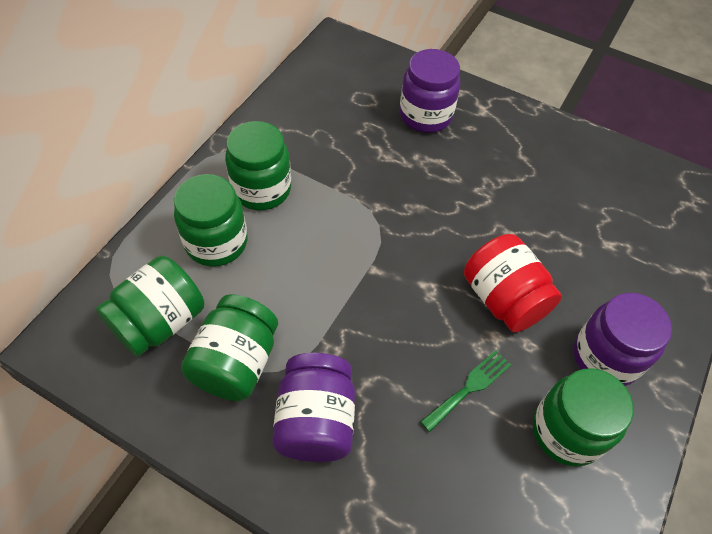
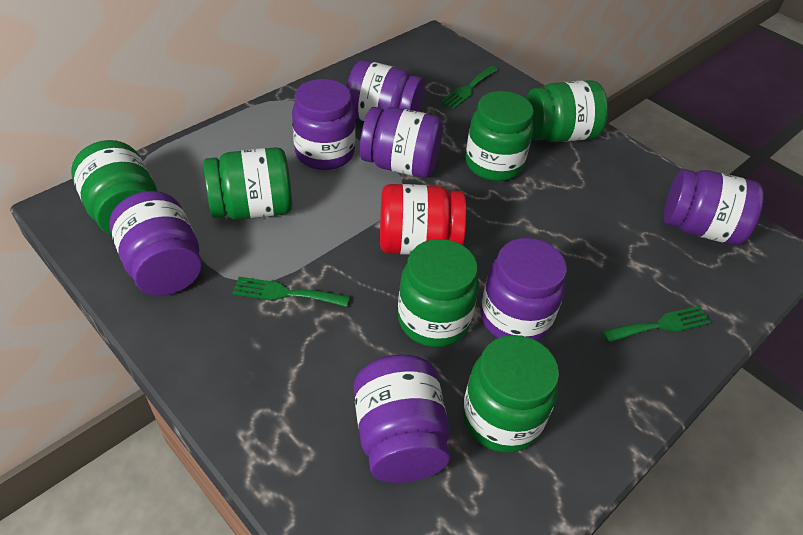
green fork: [420,350,511,432] = 1 -> [232,277,350,307] [441,66,498,109] [602,306,711,342] = 3
green jar: [96,256,204,357] [174,174,248,267] [181,294,278,401] [225,121,291,210] [533,368,634,466] = 5 -> [71,140,157,235] [204,147,292,220] [398,239,479,347] [463,335,559,453] [465,91,534,181] [526,80,608,142] = 6
purple jar: [272,353,355,462] [400,49,460,133] [574,293,672,386] = 3 -> [109,191,202,296] [292,79,356,170] [346,60,424,121] [354,354,450,483] [360,107,443,178] [480,238,567,341] [664,169,764,245] = 7

